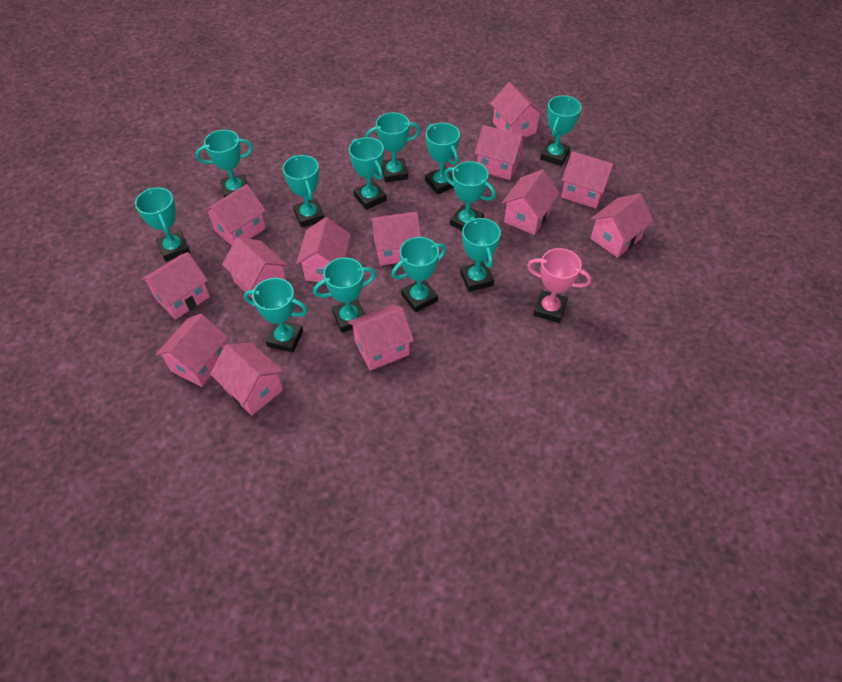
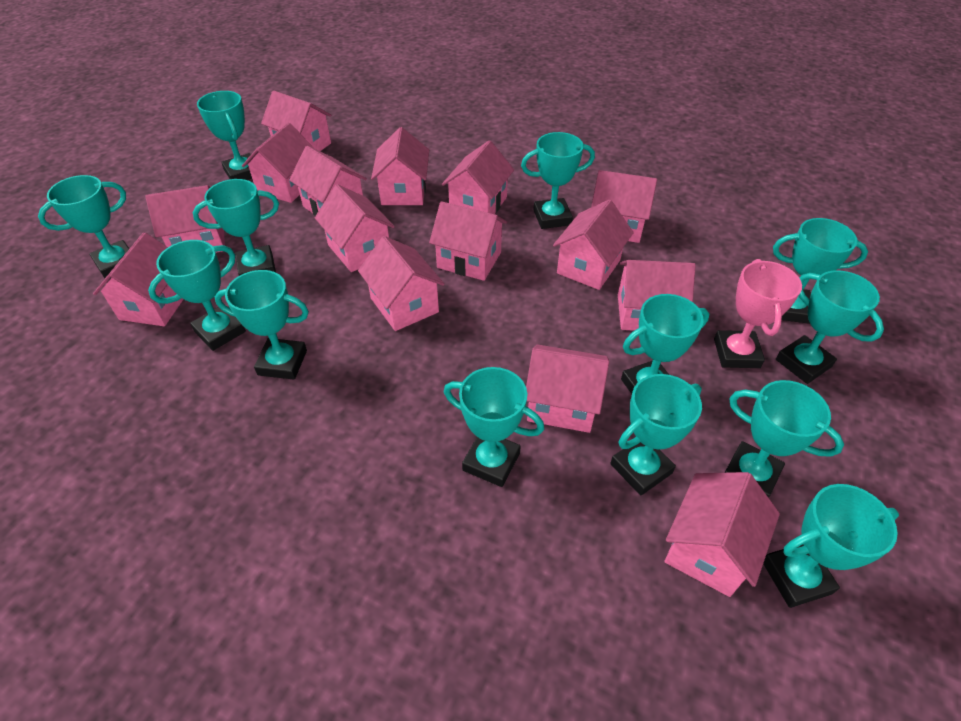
pink house: [141,252,210,320] [155,314,228,387] [203,184,266,245] [210,343,284,415] [222,237,288,299] [296,217,351,282] [348,304,414,371] [370,212,421,266] [475,125,526,180] [490,82,544,137] [501,170,560,235] [561,151,615,208] [590,194,654,258] = 13 -> [93,232,184,326] [145,185,225,253] [242,123,315,203] [261,91,331,151] [289,146,367,216] [315,184,395,272] [358,236,445,331] [371,127,429,205] [429,201,507,281] [442,140,514,214] [526,344,609,433] [553,200,634,290] [591,170,657,243] [618,260,696,331] [665,472,780,597] = 15
turquoise trophy: [135,188,190,261] [196,130,253,197] [244,278,308,353] [283,155,324,228] [313,257,376,333] [349,137,387,210] [366,112,421,182] [392,237,447,312] [425,123,460,195] [444,161,496,230] [460,217,501,292] [540,95,581,166] = 12 -> [38,175,129,278] [148,240,246,351] [193,179,279,276] [197,91,252,180] [215,270,309,380] [444,367,544,487] [521,132,595,229] [610,374,702,496] [621,294,709,394] [725,380,844,498] [763,484,899,608] [773,218,868,324] [776,270,884,384] = 13

